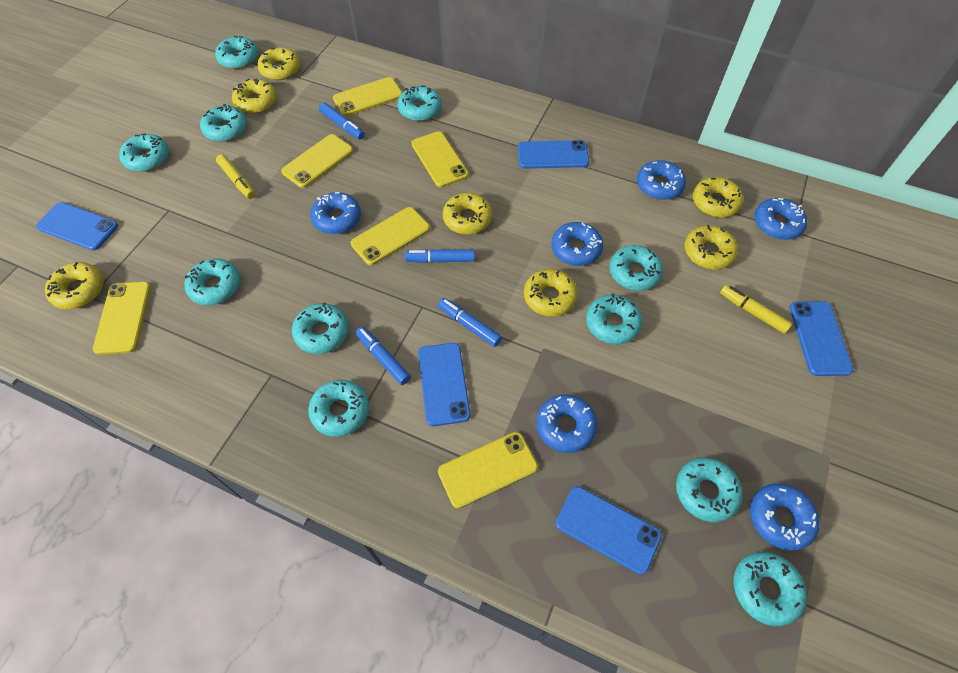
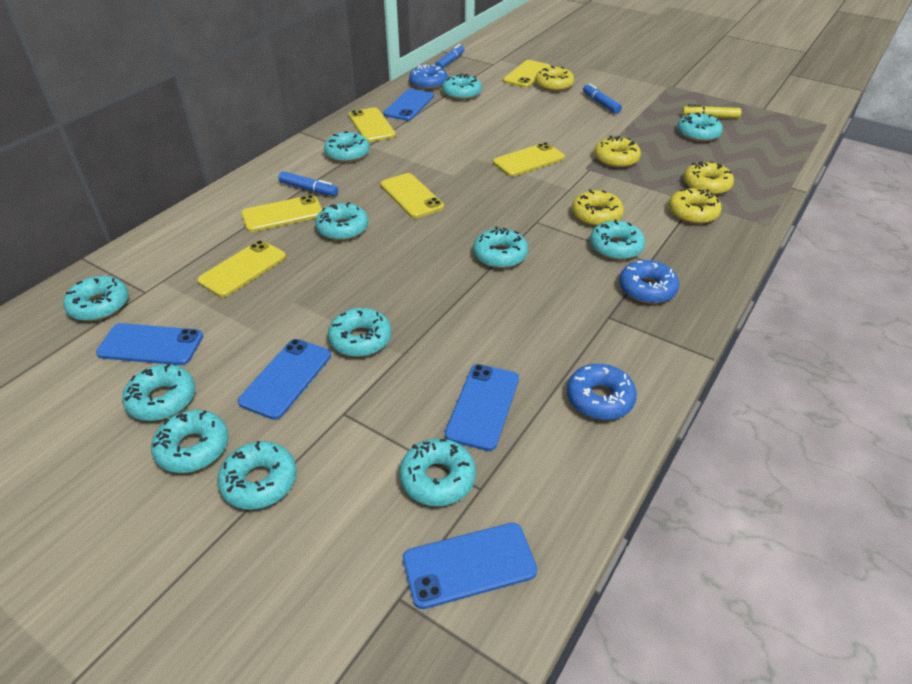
blue donut: [310,192,361,234] [536,394,598,453] [551,222,603,266] [637,160,686,200] [750,483,820,551] [754,198,807,240] = 6 -> [409,65,448,90] [567,364,637,420] [619,260,679,304] = 3
blue marker: [319,103,365,140] [355,327,411,385] [405,249,475,263] [438,298,502,347] = 4 -> [278,171,338,196] [435,44,464,69] [583,83,622,114] = 3
turquoise donut: [119,134,169,171] [185,258,240,305] [200,104,247,142] [215,36,258,69] [292,302,349,354] [308,380,369,437] [397,86,442,121] [586,294,642,344] [609,245,663,291] [676,458,743,522] [734,552,807,626] = 11 -> [63,276,129,321] [122,364,195,421] [151,410,229,473] [217,441,297,510] [315,202,368,240] [324,131,370,162] [328,308,391,357] [399,438,476,506] [442,73,482,100] [473,226,528,268] [590,219,645,260] [677,113,723,142] = 12
yellow donut: [45,262,104,309] [232,79,277,114] [257,47,301,80] [443,193,493,235] [524,269,578,317] [684,225,738,270] [693,177,744,218] = 7 -> [535,66,574,91] [572,189,624,226] [594,136,641,168] [669,188,722,224] [683,161,734,195] = 5
yellow marker: [216,154,256,199] [720,285,792,334] = 2 -> [682,104,741,118] = 1

